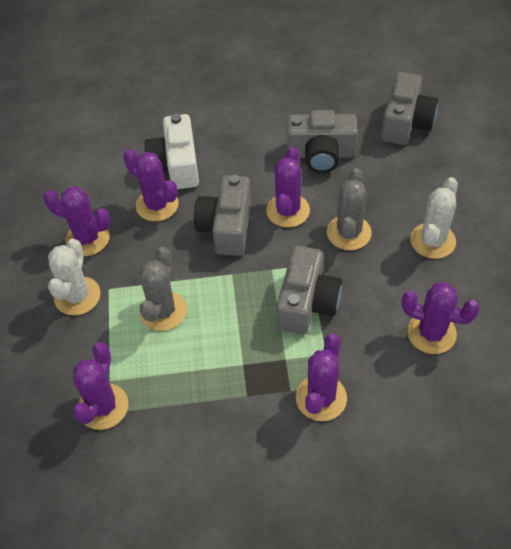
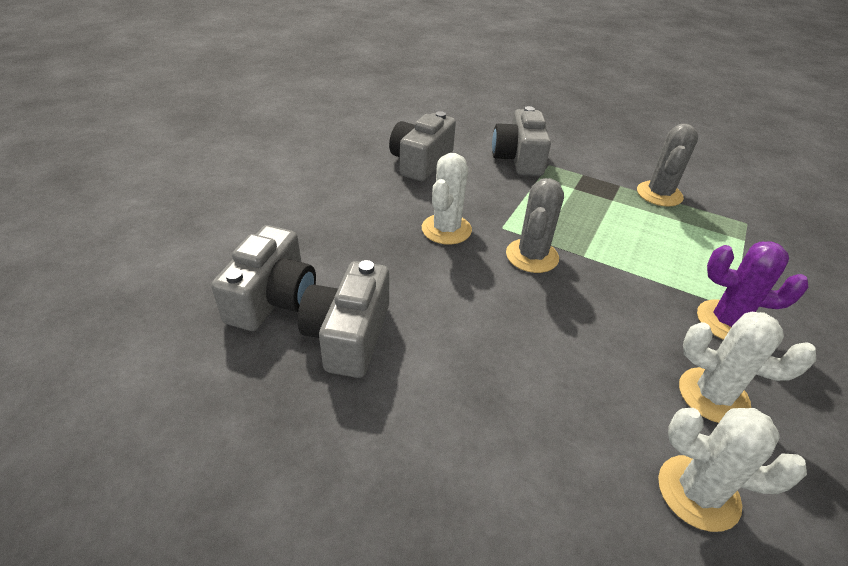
purple cactus: [43,187,111,256] [73,342,128,430] [123,149,179,221] [266,147,310,227] [296,333,347,421] [401,282,480,354] = 6 -> [697,241,808,340] = 1
white cactus: [48,239,101,315] [410,177,458,259] = 2 -> [422,153,472,245] [658,408,807,532] [679,312,816,423] = 3
white camera: [144,114,199,189] = 1 -> none = 0

